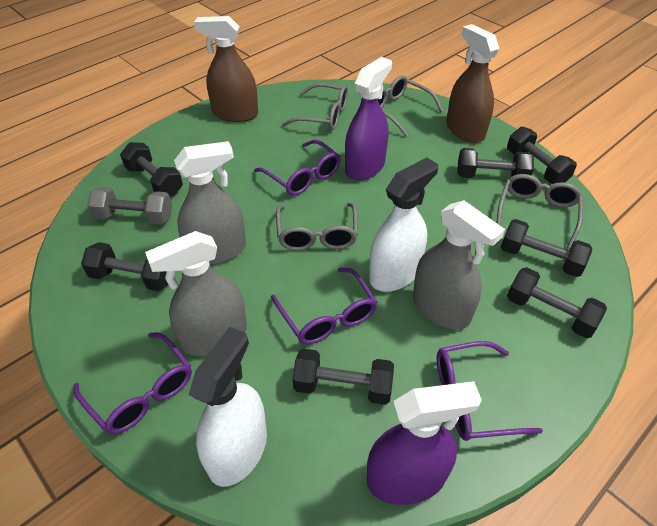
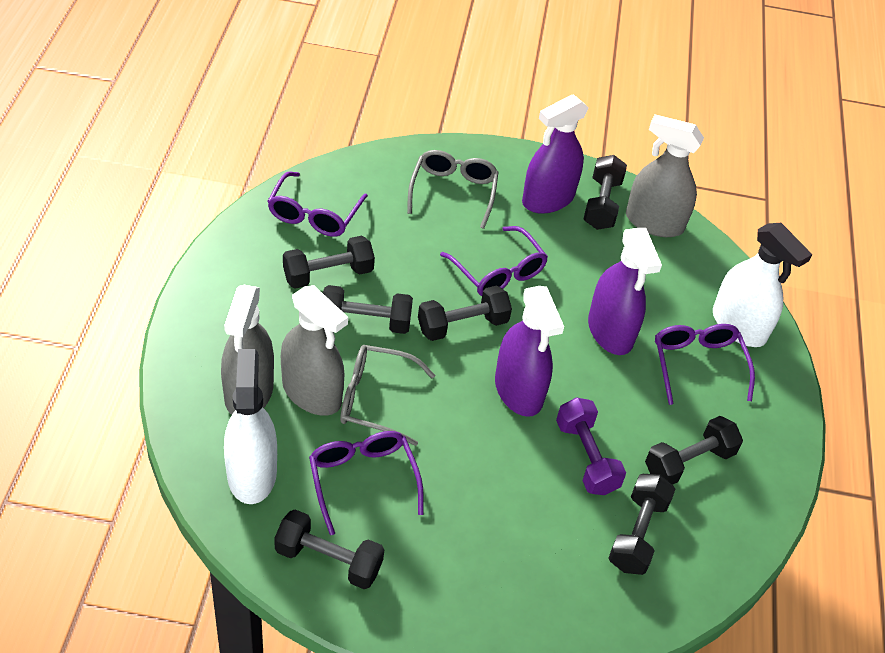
brown spray bottle: [194,16,258,122] [446,24,499,143] = 2 -> none = 0
grey dumbbell: [87,187,172,225] = 1 -> none = 0
grey glasses: [276,203,358,251] [282,83,348,130] [378,76,443,136] [497,174,583,249] = 4 -> [340,345,435,446] [407,150,499,229] = 2
purple dumbbell: none = 0 -> [556,397,626,495] = 1
purple spray bottle: [345,57,392,181] [367,381,482,505] = 2 -> [495,286,564,417] [522,94,589,214] [588,228,662,355] = 3

